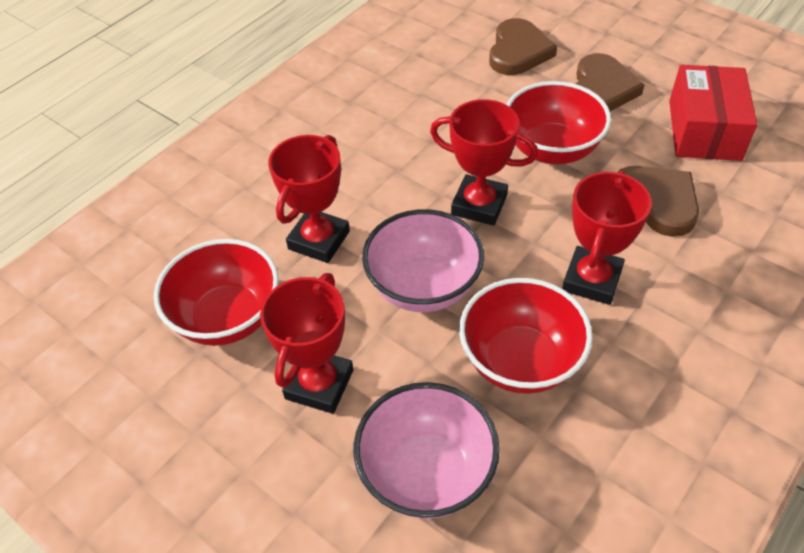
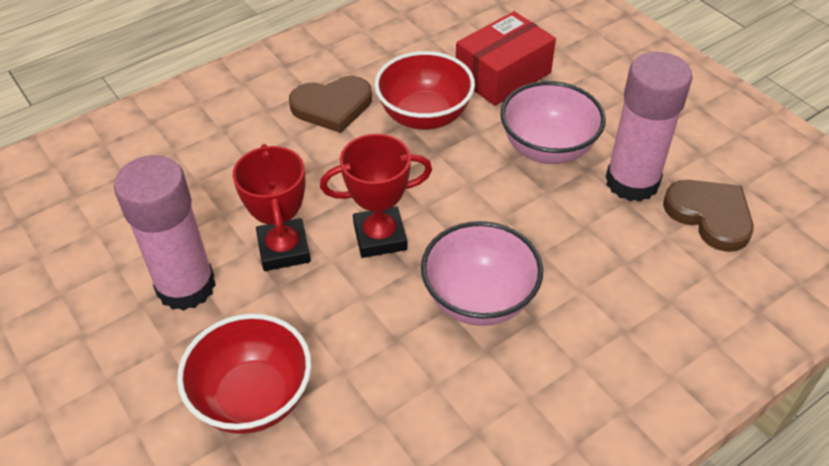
brown heart: [489,18,557,75] [575,53,644,111] [617,166,699,237] = 3 -> [289,76,372,133] [663,180,754,252] = 2
pink glue stick: none = 0 -> [114,155,216,311] [606,52,693,202] = 2
red bowl: [154,239,279,346] [459,278,593,394] [506,81,611,164] = 3 -> [177,313,312,434] [374,51,475,130] = 2
red trophy: [260,273,353,414] [268,135,350,263] [430,99,538,226] [562,171,652,305] = 4 -> [233,144,311,271] [320,134,432,258] = 2

